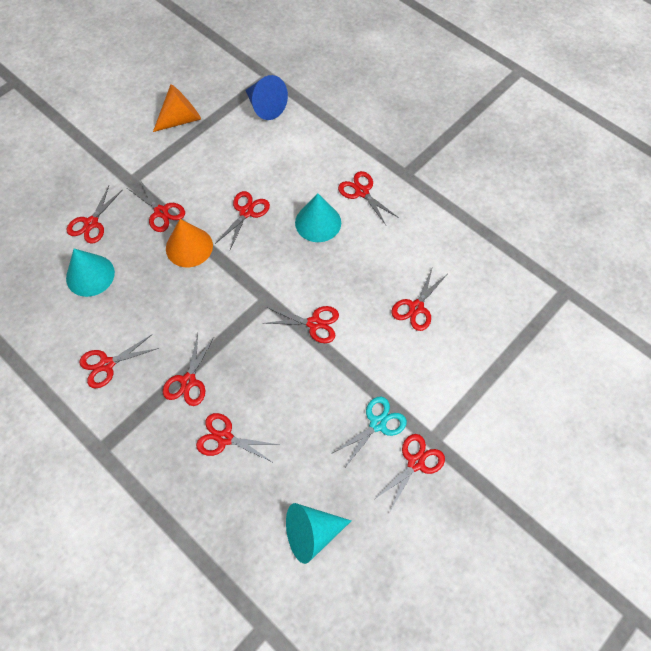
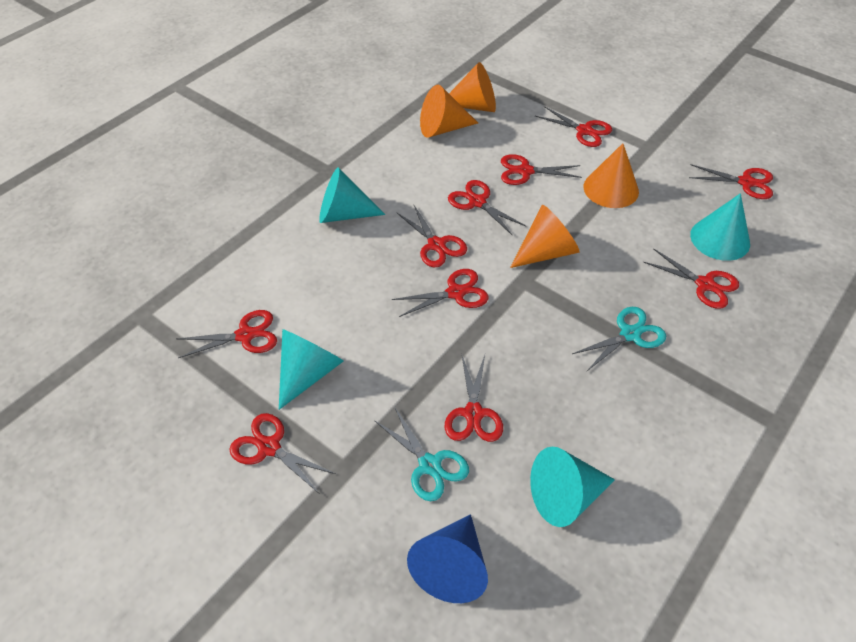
orange cone: [153,84,201,132] [166,219,213,267] = 2 -> [420,85,478,138] [449,62,496,112] [510,205,580,268] [584,143,639,208] = 4
turquoise cone: [66,249,115,297] [286,503,352,564] [295,193,341,242] = 3 -> [279,329,343,410] [319,167,385,223] [530,447,615,527] [690,193,750,261] = 4
turquoise scissors: [333,397,407,466] = 1 -> [374,406,469,501] [572,307,666,371] = 2

